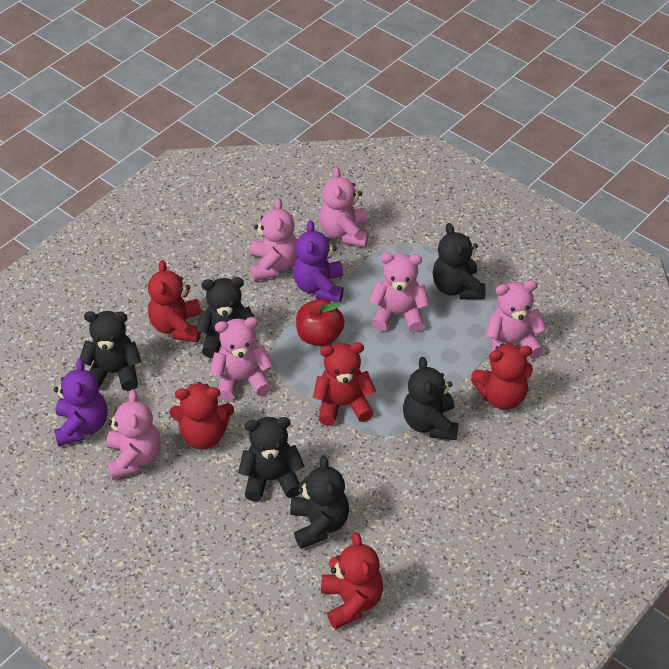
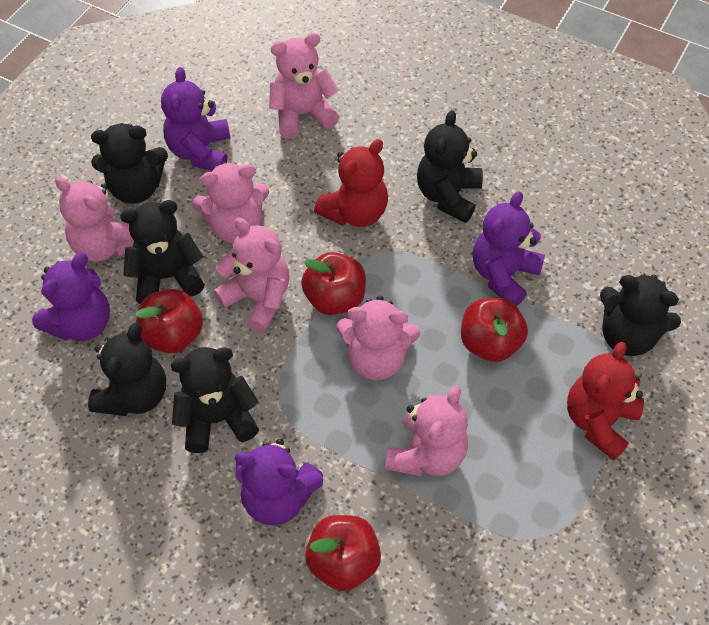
purple teddy bear: [54,358,108,446] [293,221,344,302] = 2 -> [32,253,110,341] [161,67,230,171] [235,439,323,525] [473,192,545,307] = 4
red apple: [296,299,345,346] = 1 -> [136,289,203,353] [301,252,366,315] [305,515,381,591] [461,297,528,362] = 4
red teddy bear: [148,260,201,342] [170,382,234,449] [313,342,376,426] [321,532,383,630] [471,343,533,410] = 5 -> [314,139,388,227] [567,342,644,460] = 2

